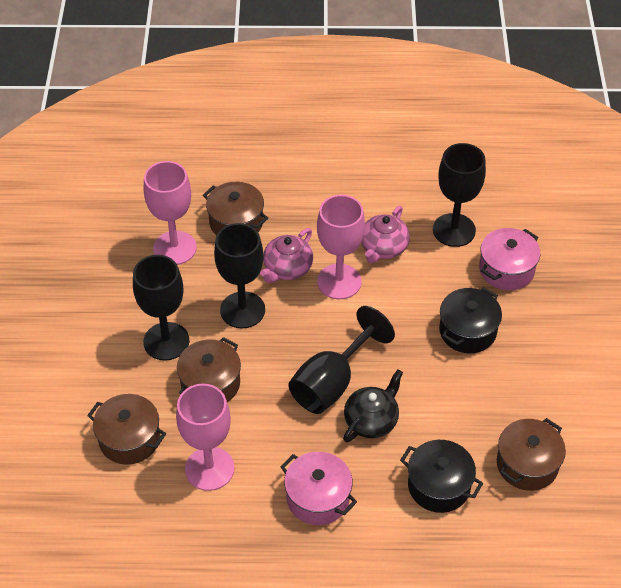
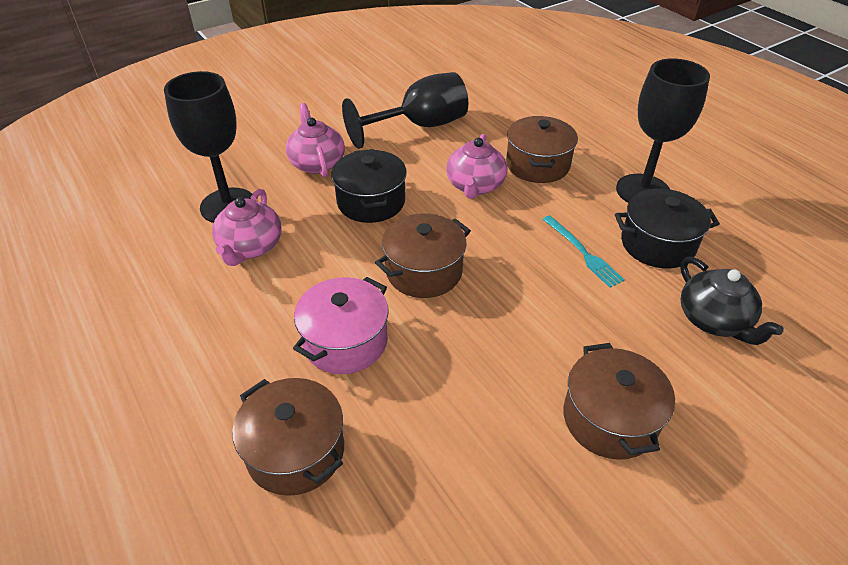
black goblet: [133,255,190,361] [214,223,265,329] [288,306,395,414] [433,143,486,247] = 4 -> [164,71,252,223] [342,72,468,149] [616,58,710,203] = 3
pink goblet: [144,161,197,265] [176,384,234,491] [317,195,365,299] = 3 -> none = 0
pink pot: [280,452,357,525] [479,228,540,291] = 2 -> [293,277,389,374] = 1
pink teapot: [260,228,313,283] [361,206,410,264] = 2 -> [212,189,282,266] [286,103,345,177] [446,134,507,199] = 3
turquoise fork: none = 0 -> [543,215,625,288] = 1

